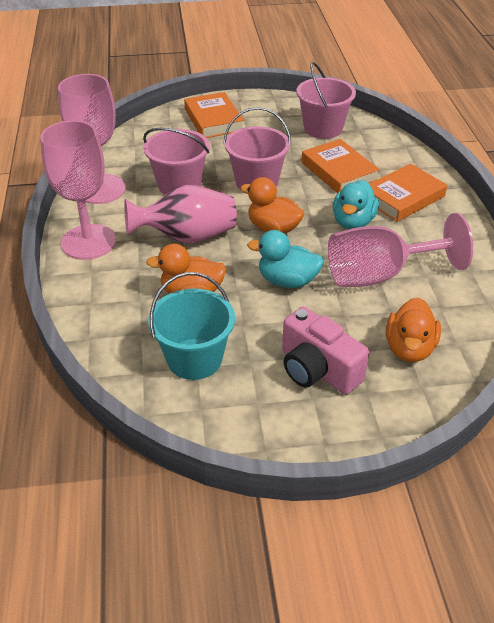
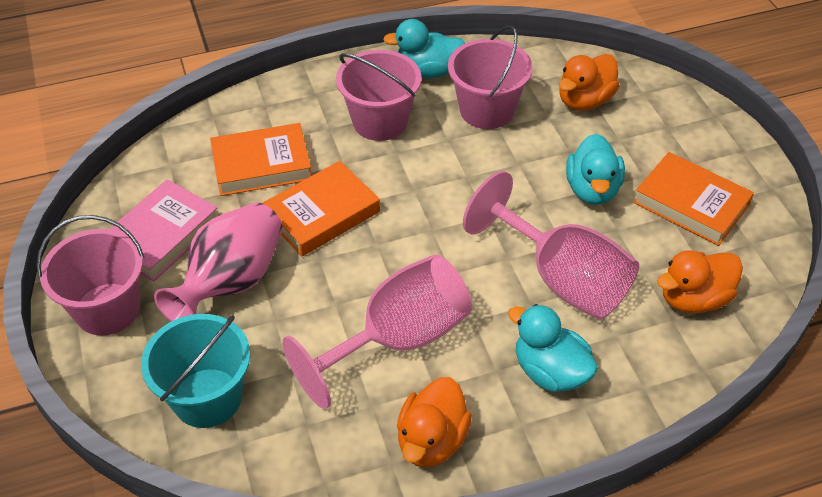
pink book: none = 0 -> [110,180,217,282] = 1
pink camera: [282,307,369,395] = 1 -> none = 0
pink goblet: [40,120,116,260] [58,74,125,204] [328,213,473,287] = 3 -> [282,255,472,409] [463,171,639,320] = 2
turquoise duck: [247,230,324,288] [333,180,379,229] = 2 -> [383,19,465,78] [508,304,598,392] [566,134,625,205] = 3

